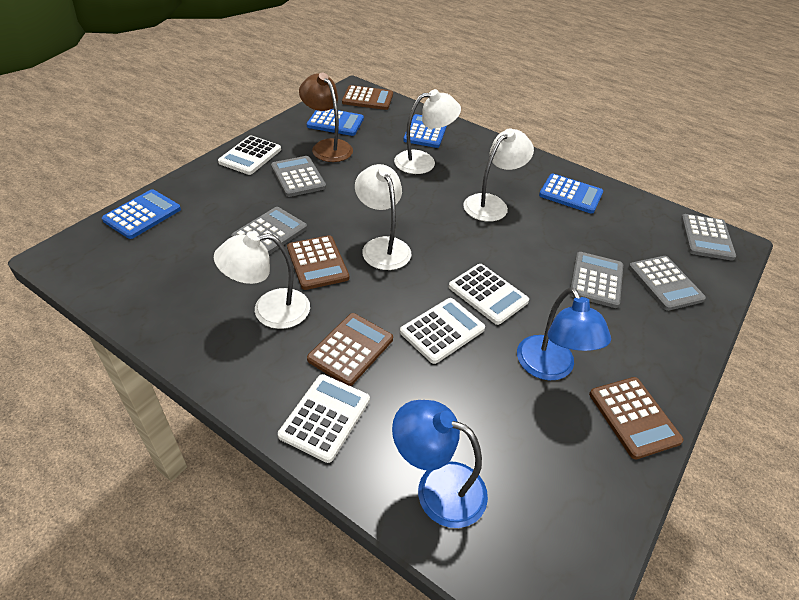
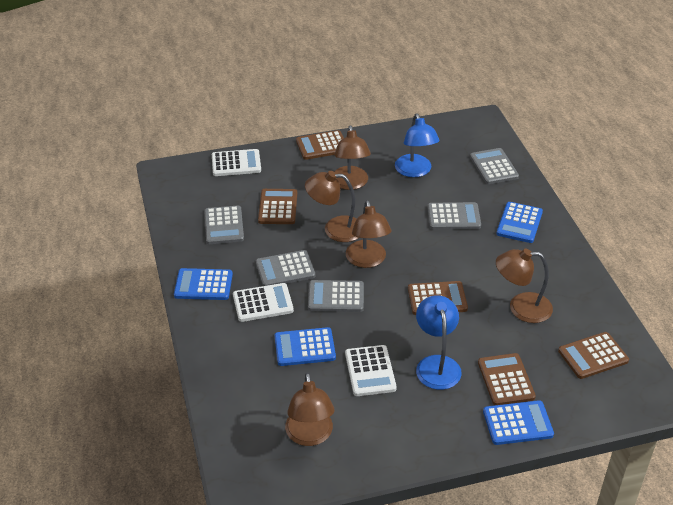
brown calculator: [287,235,349,290] [307,313,393,386] [342,85,393,110] [589,377,684,460] = 4 -> [258,189,297,224] [296,130,344,160] [408,281,468,315] [478,353,536,405] [558,332,629,379] = 5
brown lamp: [299,73,353,162] = 1 -> [285,372,334,446] [305,171,359,242] [334,125,371,190] [346,200,392,268] [496,249,553,323] = 5
white calculator: [218,135,281,175] [278,374,370,463] [400,298,485,364] [449,264,529,325] = 4 -> [212,149,261,176] [233,283,294,322] [345,345,397,396] = 3
white lamp: [214,231,310,329] [355,164,411,270] [394,89,461,174] [463,128,534,222] = 4 -> none = 0

